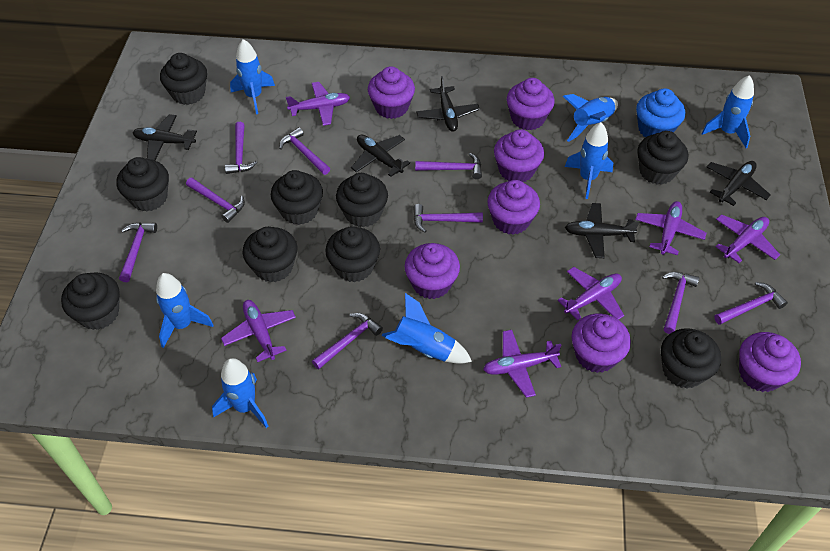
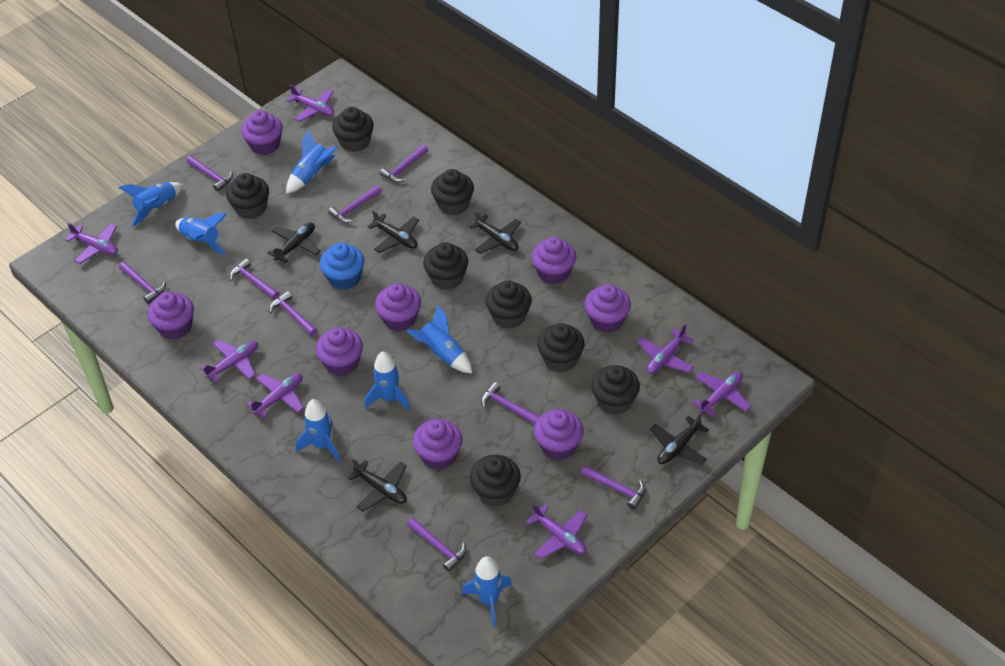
black cupcake: [61,272,120,330] [117,157,169,211] [160,53,207,105] [243,227,297,282] [271,170,323,225] [325,226,380,282] [336,173,388,227] [637,131,688,185] [661,328,721,389] = 9 -> [226,173,269,219] [332,107,374,152] [423,242,468,290] [431,169,474,215] [470,455,521,507] [486,280,532,328] [537,323,584,372] [591,365,640,415] = 8
purple cupcake: [368,66,415,119] [404,243,460,299] [487,180,540,235] [494,129,544,182] [507,78,555,130] [572,314,631,373] [739,332,801,392] = 7 -> [148,292,194,340] [241,110,283,155] [316,327,363,376] [375,283,421,331] [413,419,463,470] [531,237,576,284] [534,409,584,460] [584,284,631,333] = 8
purple plane: [221,300,296,362] [286,82,350,126] [483,330,562,398] [558,267,624,321] [635,201,706,255] [715,214,780,263] = 6 -> [65,223,118,264] [201,339,258,383] [247,373,304,418] [286,85,334,122] [526,503,587,559] [637,324,694,374] [692,372,751,417] = 7

